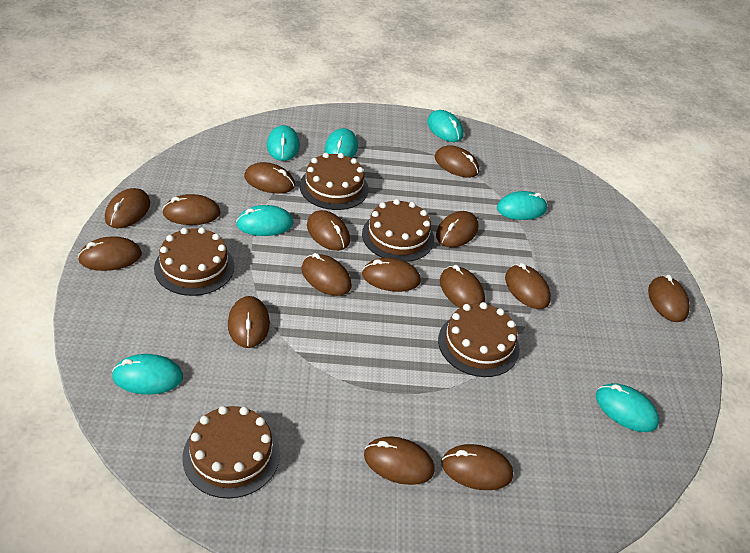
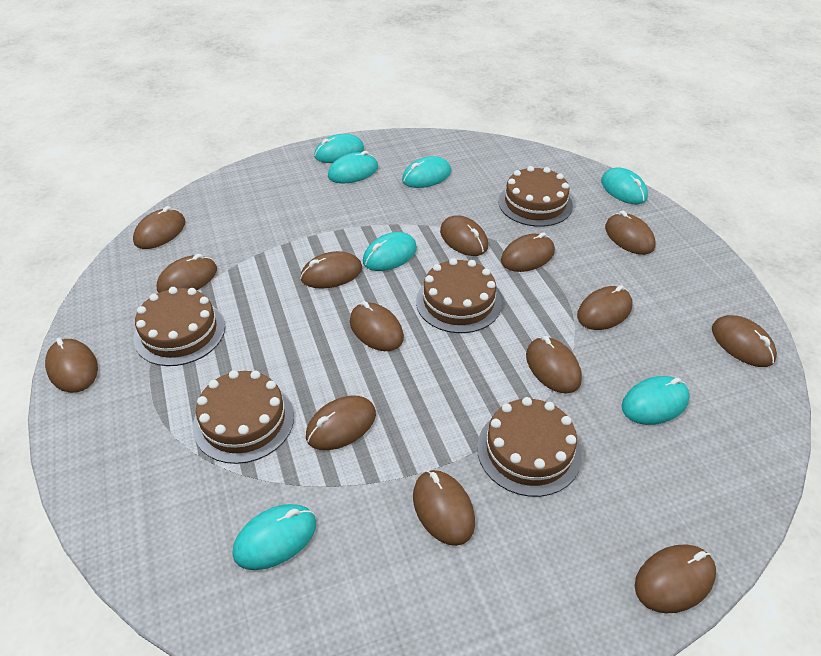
brown mouse: [78,236,142,271] [105,188,150,228] [162,194,221,225] [228,296,270,348] [244,162,295,194] [301,253,352,296] [307,210,350,251] [362,258,421,292] [364,436,435,485] [435,145,479,178] [436,211,479,247] [440,265,485,308] [441,444,513,490] [505,263,551,309] [648,275,690,322] = 15 -> [45,338,98,393] [133,206,185,249] [157,254,217,293] [300,251,362,289] [306,395,376,450] [350,301,404,351] [413,470,475,546] [440,215,488,256] [501,232,555,272] [526,336,582,394] [577,285,633,330] [605,211,656,255] [635,544,716,613] [712,315,777,367] = 14

